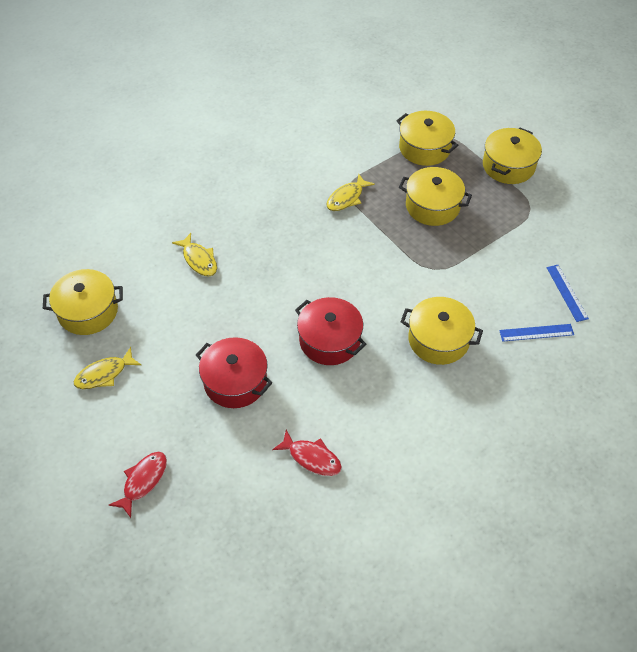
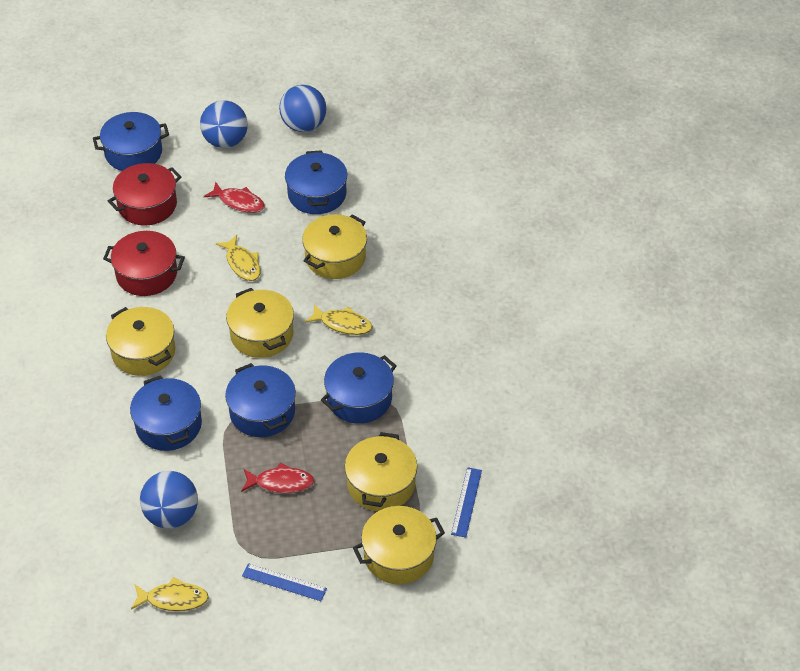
blue ball: none = 0 -> [140,471,198,529] [200,100,248,148] [279,85,326,132] = 3
blue pot: none = 0 -> [93,112,169,171] [130,375,202,451] [225,363,296,437] [285,150,347,214] [321,352,396,424] = 5

